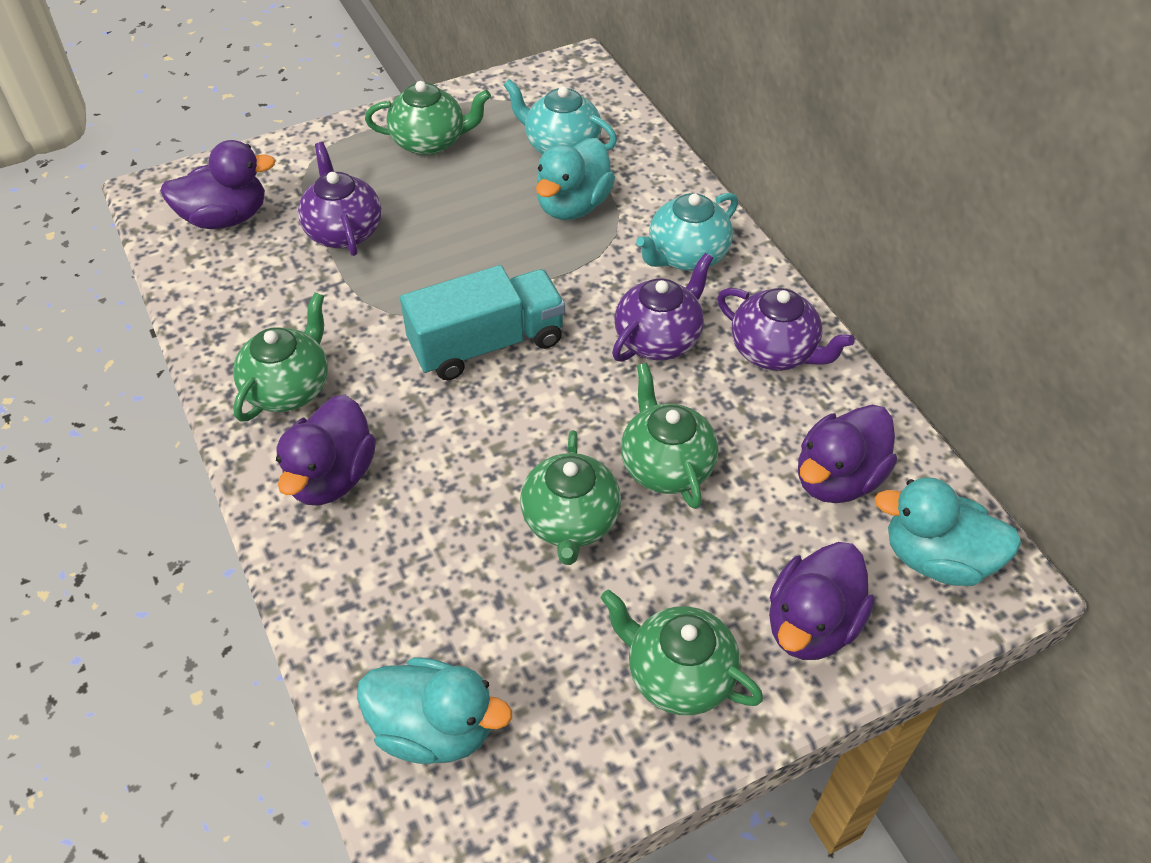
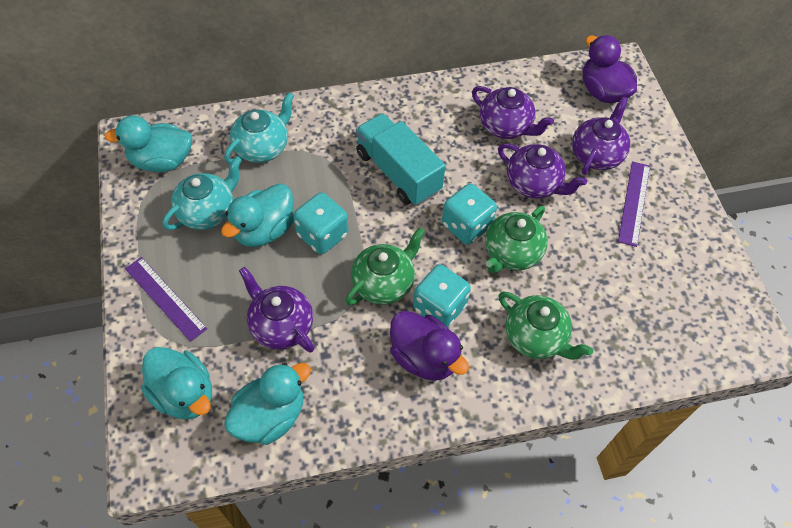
green teapot: [233,292,328,422] [365,81,491,156] [520,430,621,565] [601,590,763,715] [621,363,718,509] = 5 -> [345,228,425,305] [485,206,548,273] [498,292,593,360] = 3
purple duck: [160,140,275,229] [276,395,376,506] [769,542,875,660] [798,405,897,503] = 4 -> [390,311,469,381] [583,35,637,103] = 2
purple ruler: none = 0 -> [125,257,207,342] [618,161,650,247] = 2
purple teapot: [298,142,382,256] [612,253,713,362] [717,288,855,371] = 3 -> [239,267,314,352] [472,86,554,139] [498,143,587,199] [572,96,630,175] = 4
turquoise dice: none = 0 -> [293,192,348,254] [413,264,471,327] [442,183,497,245] = 3
turquoise duck: [357,657,512,764] [536,138,615,220] [874,477,1022,586] = 3 -> [105,115,192,172] [141,347,212,420] [221,183,294,247] [224,363,311,445] = 4

